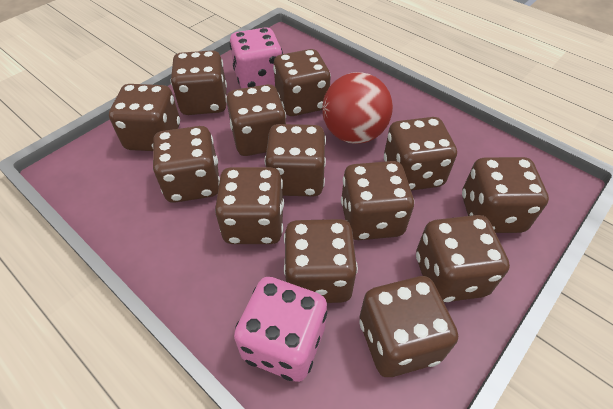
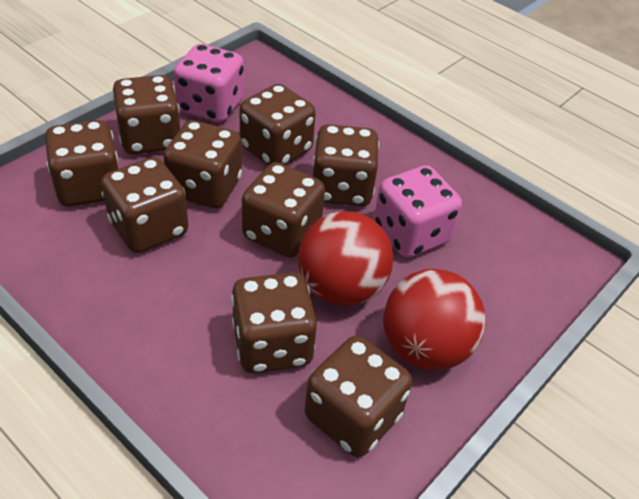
brown dice: [109,84,180,151] [152,126,220,203] [170,50,227,115] [215,167,284,244] [226,84,286,156] [265,124,326,197] [273,49,331,116] [284,219,358,303] [341,161,414,240] [359,276,458,377] [384,117,457,191] [416,215,510,302] [462,157,549,233] = 13 -> [45,120,118,207] [101,157,188,253] [112,75,180,154] [163,120,242,208] [231,272,317,373] [239,84,316,165] [242,162,325,258] [305,336,412,457] [313,124,379,206] = 9
red ball: [322,72,393,144] = 1 -> [298,211,393,306] [383,269,486,370] = 2

